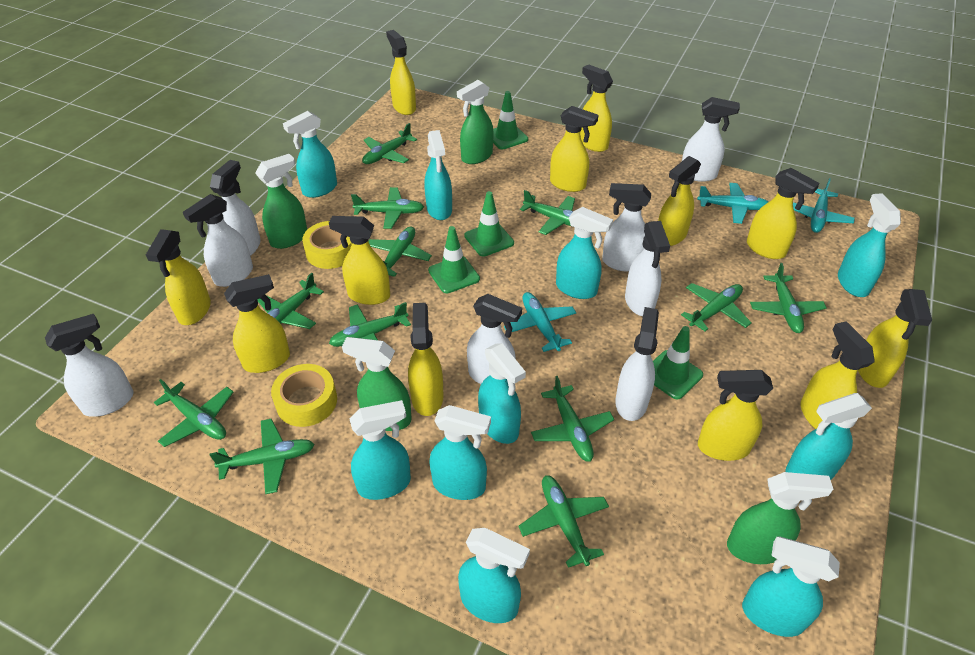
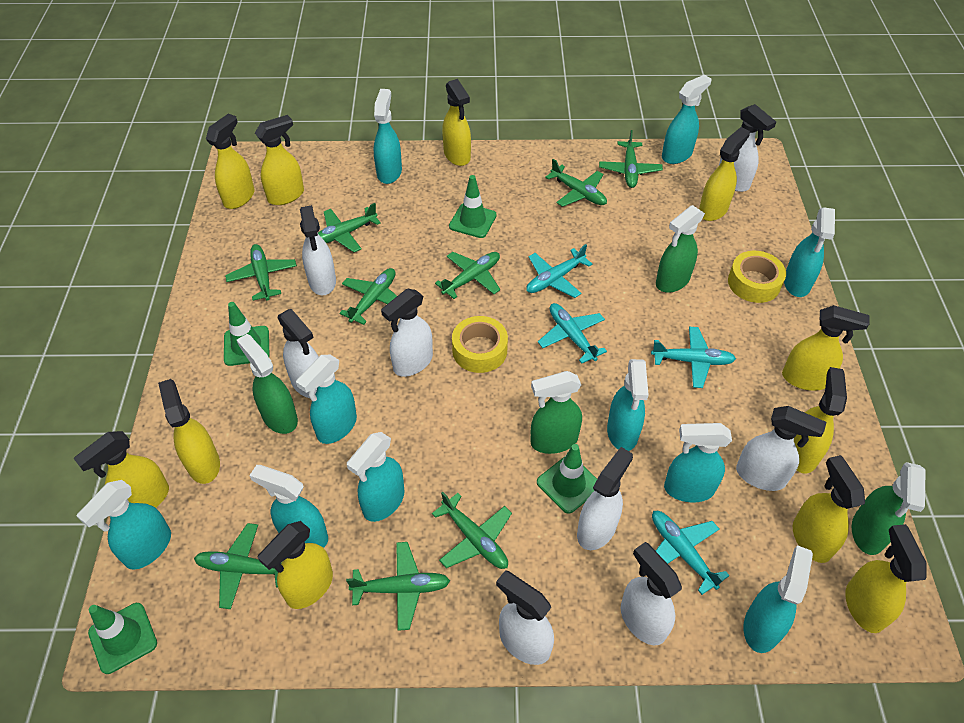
green plane: [154,379,233,447] [210,419,315,494] [257,273,324,329] [329,302,411,347] [351,187,424,229] [362,123,417,164] [369,226,432,277] [518,475,609,568] [520,190,575,235] [531,376,614,462] [681,283,752,331] [750,263,826,333] = 12 -> [194,523,282,609] [225,244,297,301] [318,203,381,252] [339,268,397,325] [346,542,450,631] [432,492,512,569] [435,252,500,299] [545,159,607,207] [599,130,663,188] = 9
turquoise plane: [504,292,576,352] [697,183,768,224] [793,178,855,233] = 3 -> [526,244,592,298] [538,303,607,364] [651,327,736,388] [652,511,730,595] = 4
yellow spray bottle: [146,229,211,325] [224,274,290,373] [329,216,390,305] [386,30,416,115] [408,303,444,416] [550,106,598,192] [580,64,613,152] [658,156,701,246] [698,370,773,461] [747,168,820,259] [801,321,875,429] [858,289,932,388] = 12 -> [73,431,169,508] [158,379,220,484] [206,113,255,209] [255,115,304,205] [258,521,333,609] [442,79,471,166] [699,127,750,221] [782,305,870,391] [793,455,865,563] [794,367,847,474] [845,524,927,633] = 11

